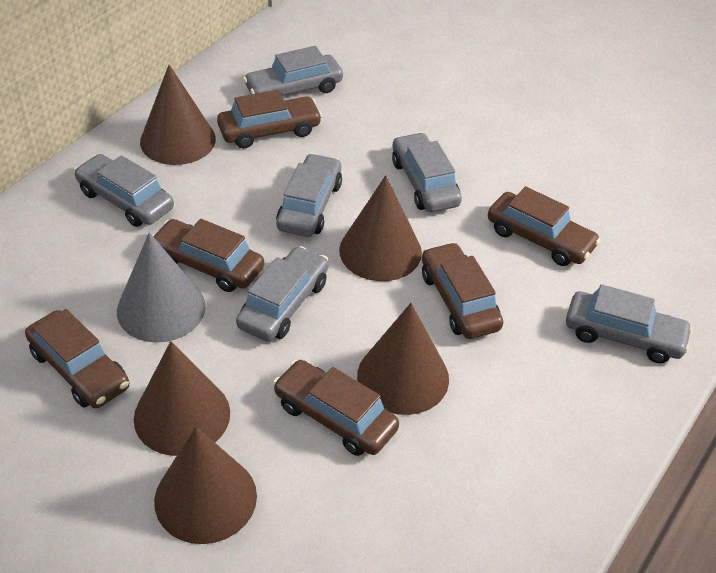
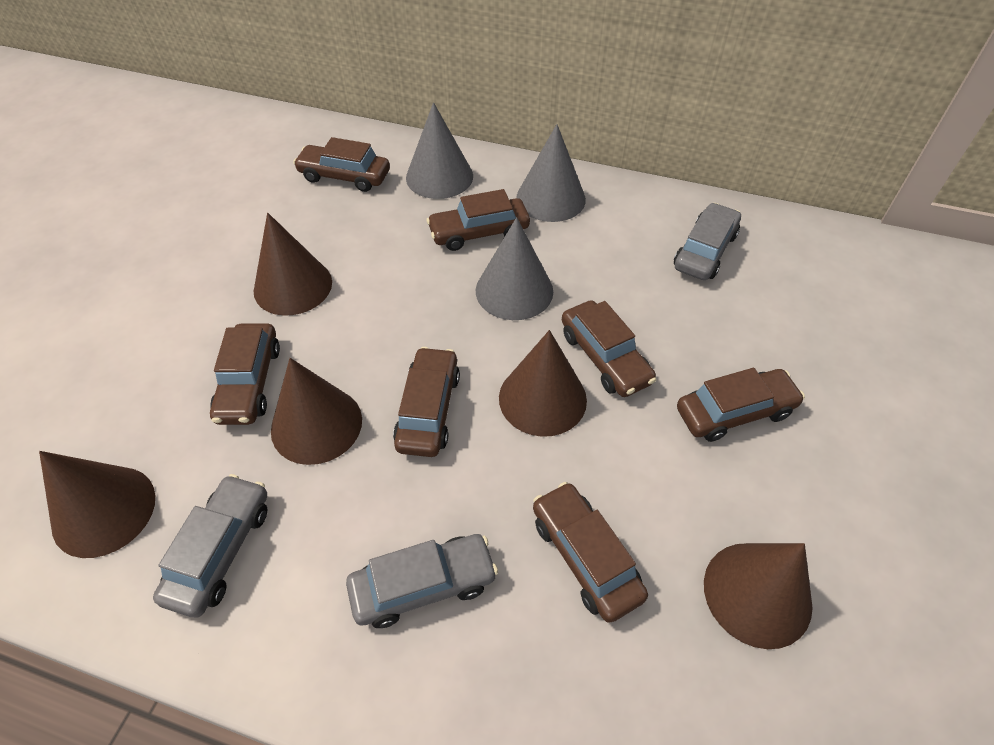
brown car: [25,309,129,408] [152,219,264,292] [217,90,322,148] [273,360,399,456] [422,242,503,339] [488,186,601,266] = 6 -> [210,323,280,425] [293,137,390,192] [393,347,460,457] [426,189,530,251] [533,482,648,623] [562,300,656,397] [677,368,805,442] = 7
grey car: [74,154,174,227] [236,246,328,341] [243,46,343,96] [276,153,342,237] [392,132,462,212] [566,284,693,363] = 6 -> [153,474,267,618] [346,534,498,628] [674,203,741,280] = 3
grey cone: [117,232,205,343] = 1 -> [406,102,473,199] [476,217,553,320] [517,124,586,222] = 3

